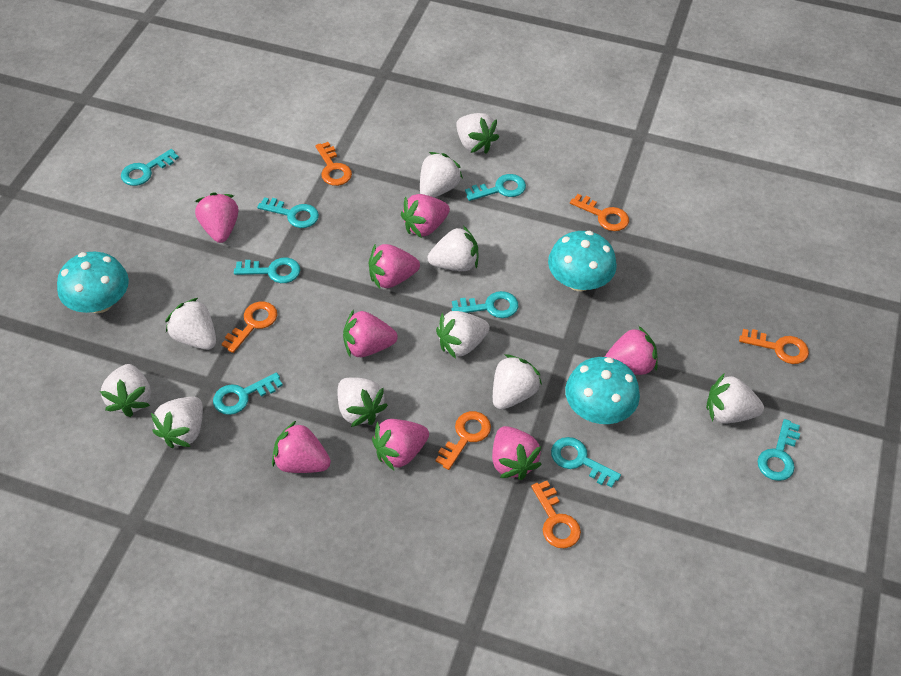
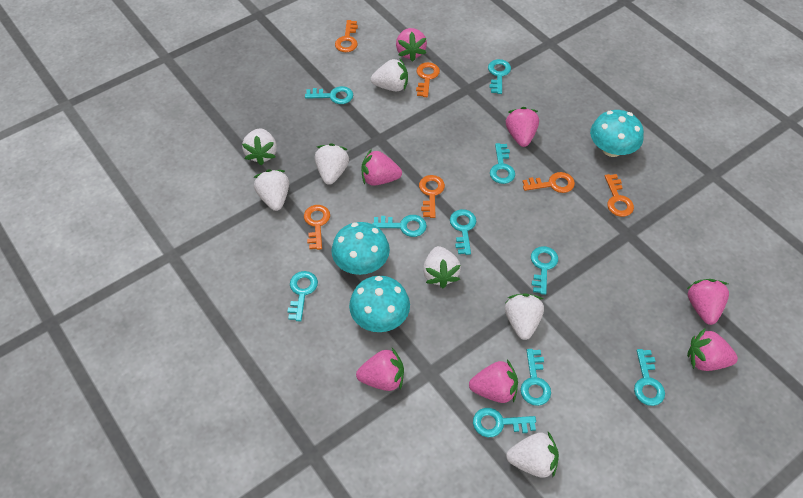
pink strawberry: [195,192,239,243] [272,420,331,473] [343,309,398,357] [369,244,420,289] [372,419,429,470] [401,194,450,238] [492,426,542,480] [605,326,658,375] = 8 -> [356,348,404,391] [361,149,402,186] [396,28,427,62] [469,360,518,403] [506,107,539,147] [687,279,729,325] [687,329,738,371] = 7
turquoise key: [121,149,179,186] [213,372,283,415] [234,258,300,283] [257,197,319,228] [452,291,518,318] [465,174,526,201] [551,437,621,488] [757,419,800,481] = 8 -> [287,271,318,321] [305,86,353,104] [372,215,427,237] [450,209,476,255] [473,408,536,437] [488,59,511,94] [490,143,515,184] [520,349,551,406] [531,246,558,295] [634,349,665,406] = 10
white strawberry: [100,364,151,417] [151,397,203,448] [165,298,216,350] [338,377,388,427] [420,152,463,198] [428,226,478,271] [436,311,490,359] [456,113,499,154] [493,354,542,410] [706,373,764,424] = 10 -> [242,128,277,165] [254,169,289,211] [315,143,349,185] [371,58,408,91] [423,246,461,288] [505,293,544,340] [506,432,559,478] = 7

